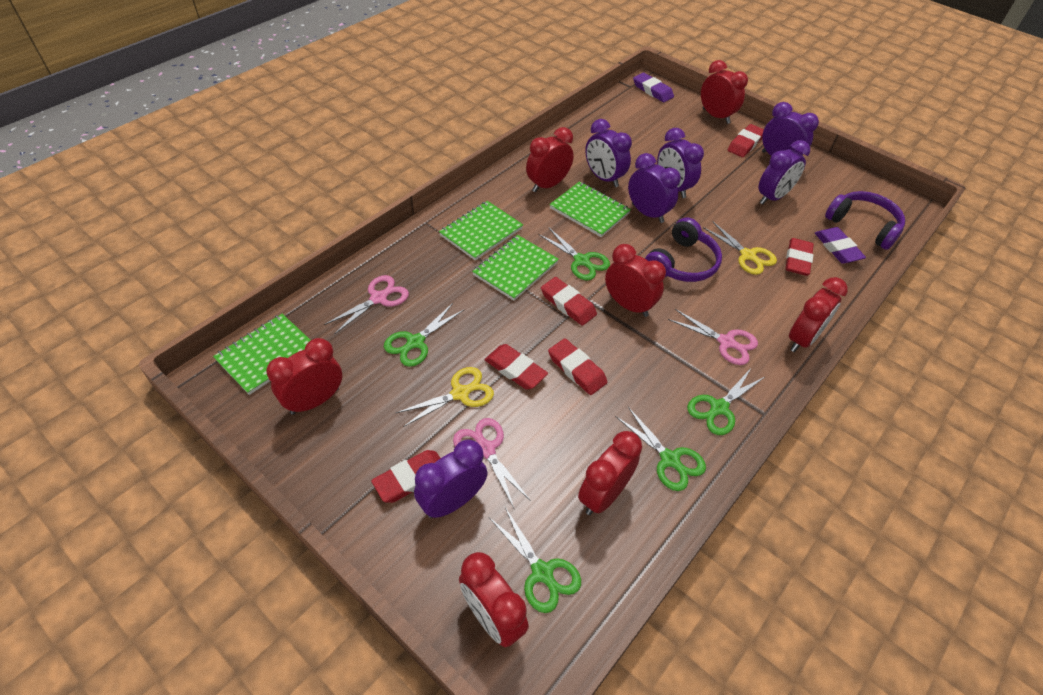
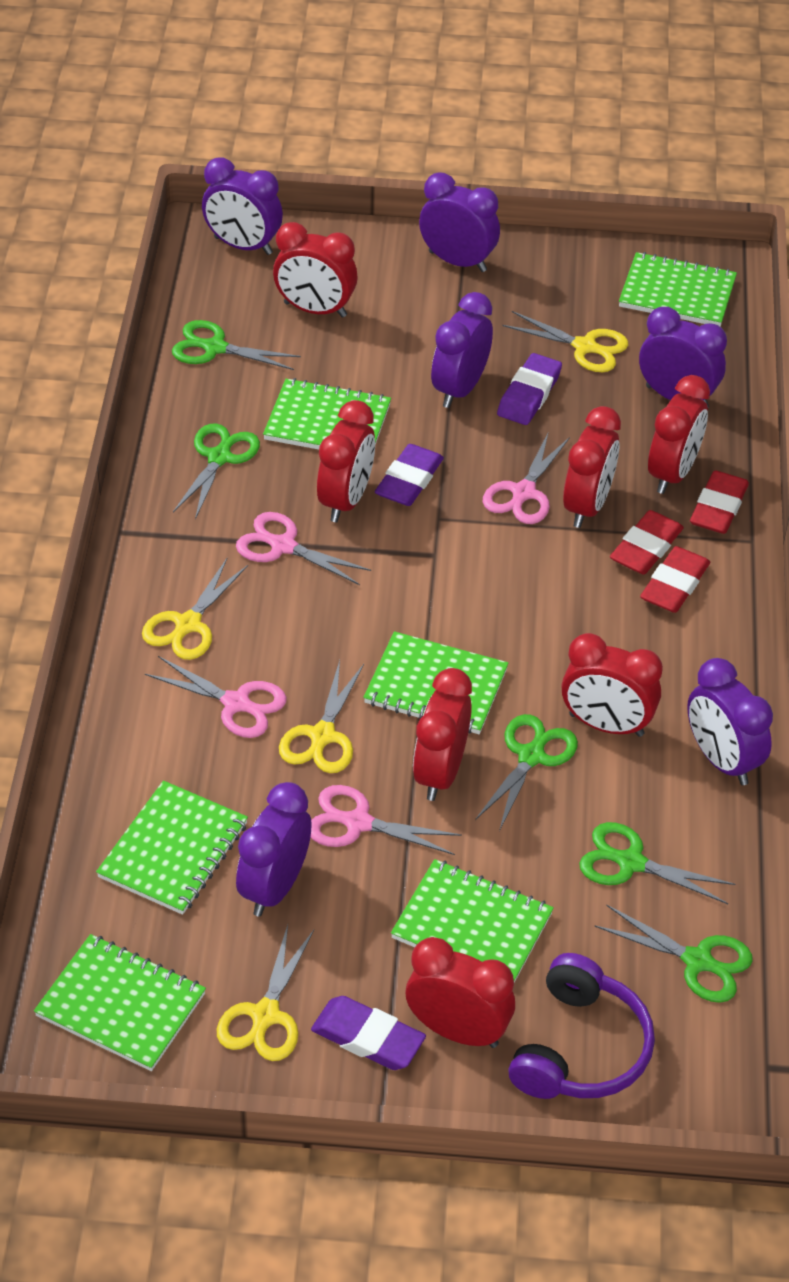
green notebook: [213,314,311,395] [439,201,523,260] [472,235,559,301] [549,181,631,237] = 4 -> [34,934,206,1071] [96,781,248,915] [263,378,391,449] [363,631,509,734] [391,859,554,982] [619,252,737,327] = 6
pink scissors: [324,275,409,335] [453,418,531,510] [668,309,758,365] = 3 -> [145,656,287,738] [236,512,371,585] [311,785,462,855] [483,431,570,524] = 4
purple eraser: [633,73,674,102] [815,227,866,263] = 2 -> [311,996,426,1070] [375,444,444,506] [497,353,562,425] = 3
purple headphones: [645,217,722,282] [825,191,905,250] = 2 -> [508,953,655,1099] = 1
red eraser: [371,450,441,503] [485,344,548,390] [541,277,597,326] [548,339,607,395] [728,124,764,157] [785,238,814,276] = 6 -> [610,510,684,575] [640,546,710,613] [690,470,749,534] = 3
yellow scissors: [396,367,494,427] [703,221,777,275] = 2 -> [142,558,248,660] [217,925,314,1061] [279,660,364,773] [503,311,628,372] = 4

